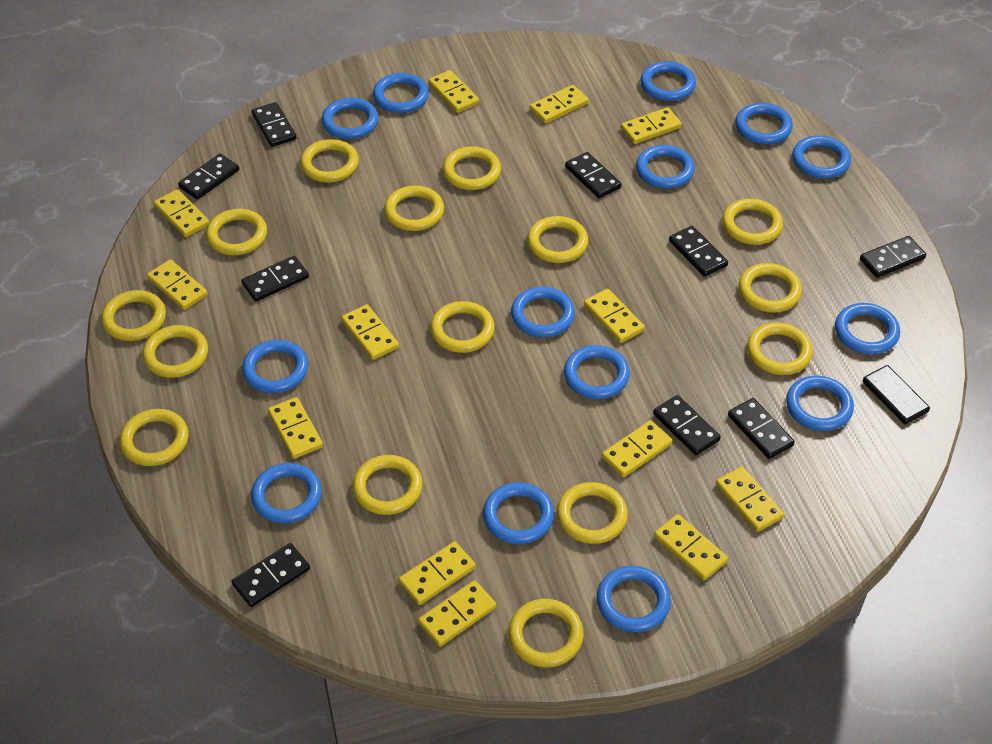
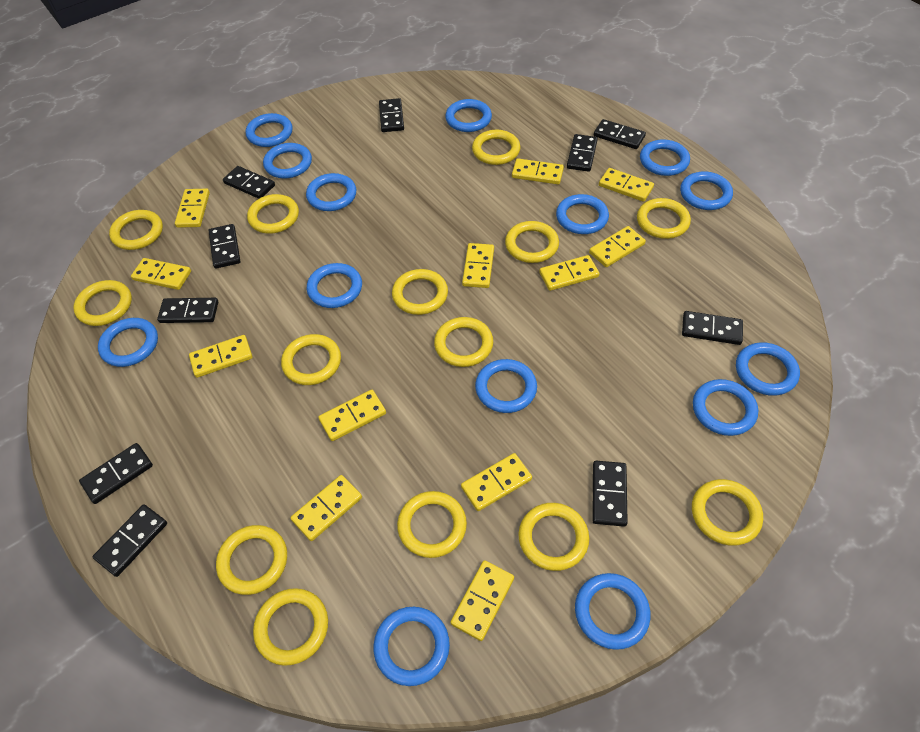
yellow domino: [147,259,208,310] [154,189,209,237] [268,397,323,459] [341,304,399,360] [399,541,476,605] [418,580,496,647] [428,70,479,113] [530,85,589,123] [584,289,645,343] [602,420,672,477] [621,107,682,144] [654,514,728,580] [716,467,784,532] = 13 -> [131,258,191,290] [175,189,210,228] [189,335,253,378] [291,475,362,541] [318,390,386,441] [451,560,514,641] [461,453,532,511] [462,243,494,288] [512,159,564,184] [539,255,599,291] [589,226,646,267] [599,168,654,202] = 12
yellow ring: [101,290,166,341] [119,409,188,466] [142,325,208,378] [206,209,267,255] [300,139,359,183] [352,455,422,515] [384,186,444,231] [430,301,495,353] [442,146,501,190] [508,599,584,667] [527,216,588,263] [557,482,628,544] [722,199,783,245] [739,263,802,313] [747,322,813,375] = 15 -> [73,280,132,326] [109,210,163,250] [216,525,287,595] [247,194,299,234] [253,588,328,666] [281,334,341,385] [392,269,448,315] [397,491,467,558] [434,317,493,367] [472,130,520,165] [505,221,559,263] [518,503,589,571] [637,198,691,239] [692,479,763,546] = 14

